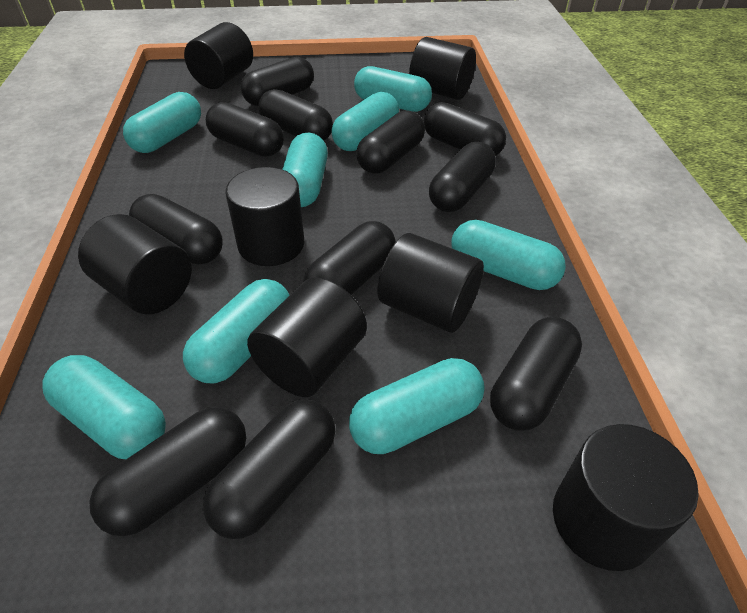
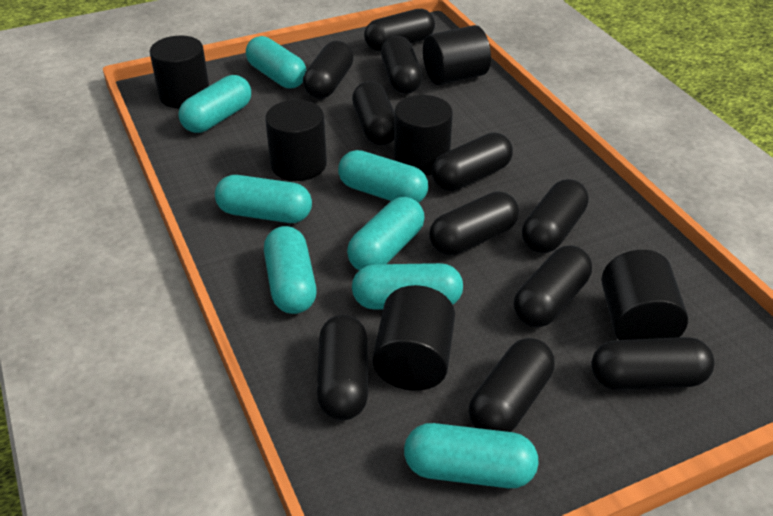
black cylinder: [78,214,192,314] [184,22,253,89] [226,167,304,266] [247,277,367,397] [377,233,484,333] [409,37,476,100] [553,424,699,571] = 7 -> [150,36,209,109] [265,100,327,181] [372,285,455,391] [394,95,453,176] [423,25,491,85] [601,250,688,340] = 6

